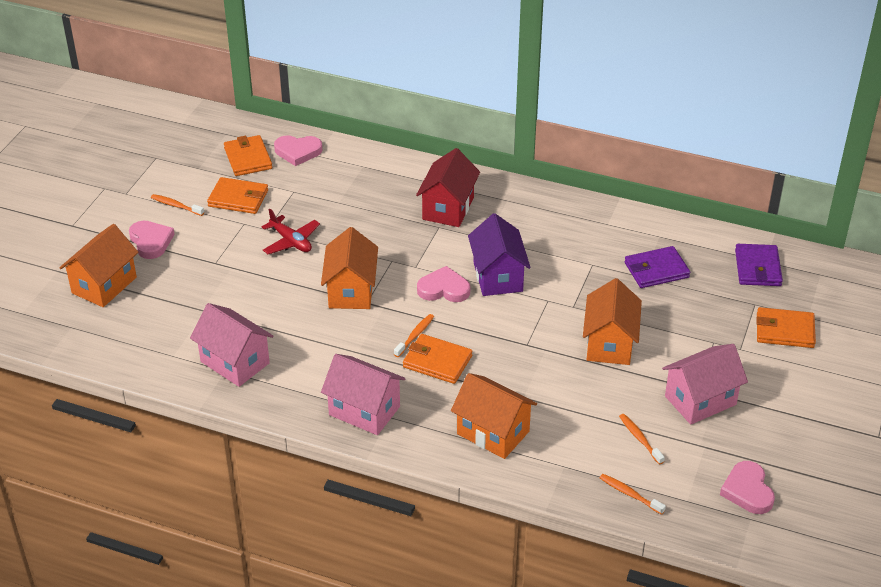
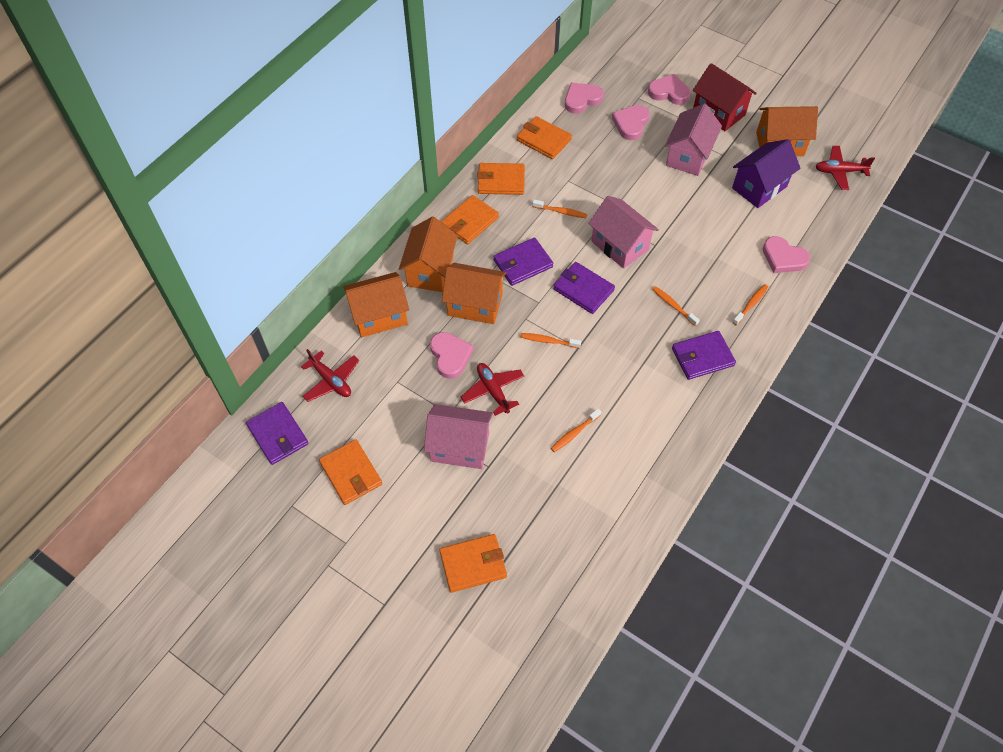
orange toothbrush: [151,194,204,216] [394,314,434,357] [600,474,666,515] [619,414,665,465] = 4 -> [520,333,581,348] [532,199,587,218] [551,409,601,452] [652,286,700,326] [733,284,768,325] = 5
orange wallet: [207,177,268,214] [224,135,272,176] [403,334,472,384] [757,307,816,348] = 4 -> [319,439,382,505] [439,534,507,593] [441,195,499,244] [477,163,525,195] [517,116,572,159] = 5
pink heart: [129,221,175,259] [274,135,322,166] [417,266,470,302] [720,461,775,514] = 4 -> [430,332,474,379] [565,83,604,114] [612,105,650,140] [648,74,690,105] [763,236,810,273] = 5
purple wallet: [624,246,690,288] [735,244,783,286] = 2 -> [246,402,309,465] [493,238,553,286] [553,262,615,314] [672,331,736,380] = 4
red plane: [262,209,320,254] = 1 -> [301,349,359,402] [461,363,524,416] [815,146,875,190] = 3

